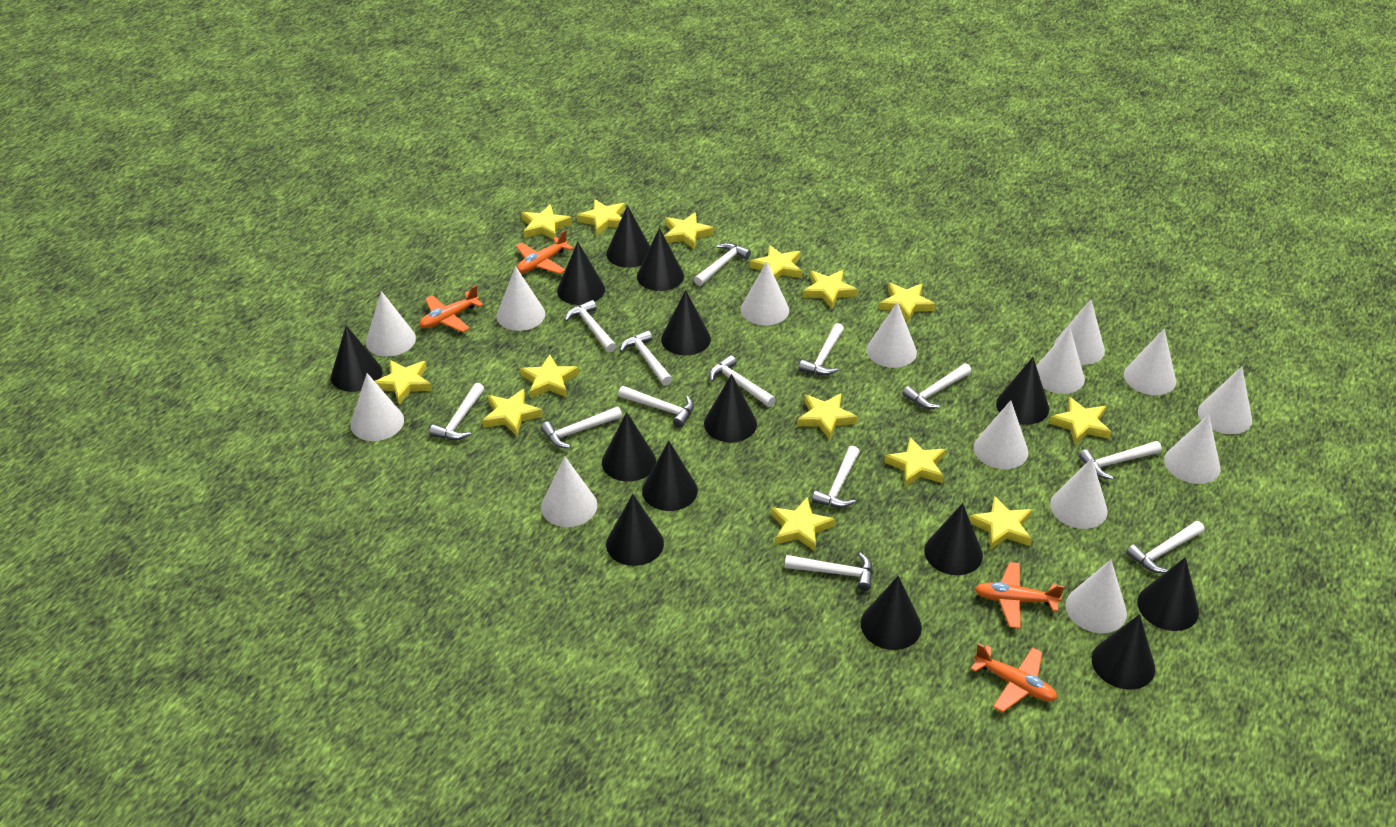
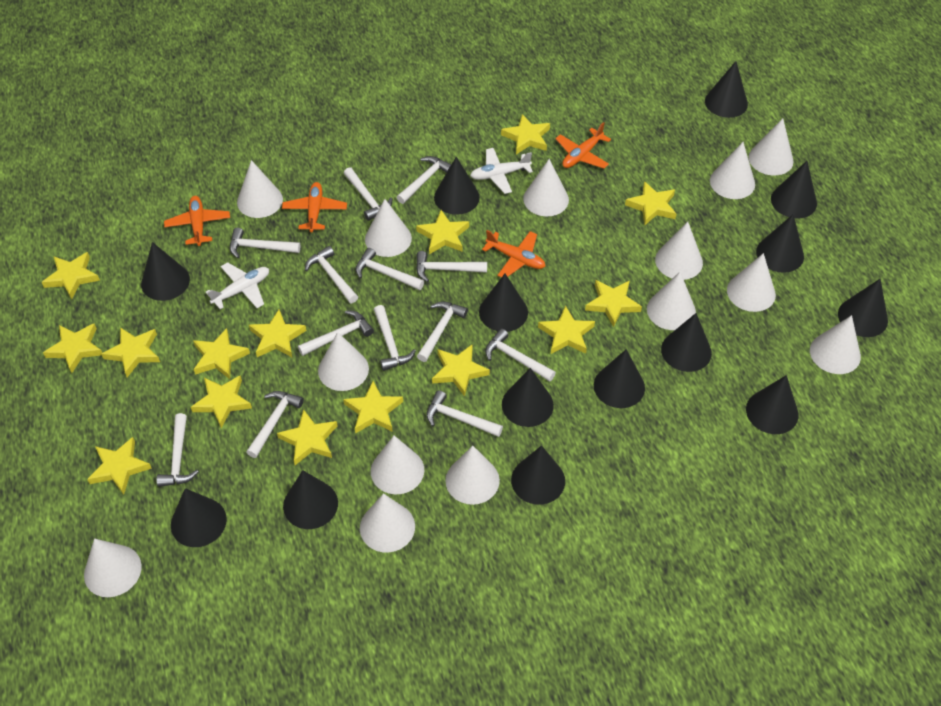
white plane: none = 0 -> [206,262,269,309] [470,148,533,194] = 2
yellow star: [375,360,432,405] [482,389,543,436] [520,354,579,398] [521,204,572,239] [577,199,625,236] [664,212,714,250] [750,245,802,280] [771,497,835,551] [797,393,858,440] [802,270,858,309] [879,283,935,322] [884,437,946,487] [969,496,1032,550] [1049,397,1112,445] = 14 -> [42,252,100,300] [43,323,102,373] [87,437,152,495] [102,327,160,377] [191,375,252,428] [193,328,250,379] [249,309,306,357] [277,409,338,465] [343,381,403,434] [416,210,469,254] [432,344,490,397] [501,114,550,154] [538,305,595,354] [585,280,642,327] [625,181,676,225] = 15

